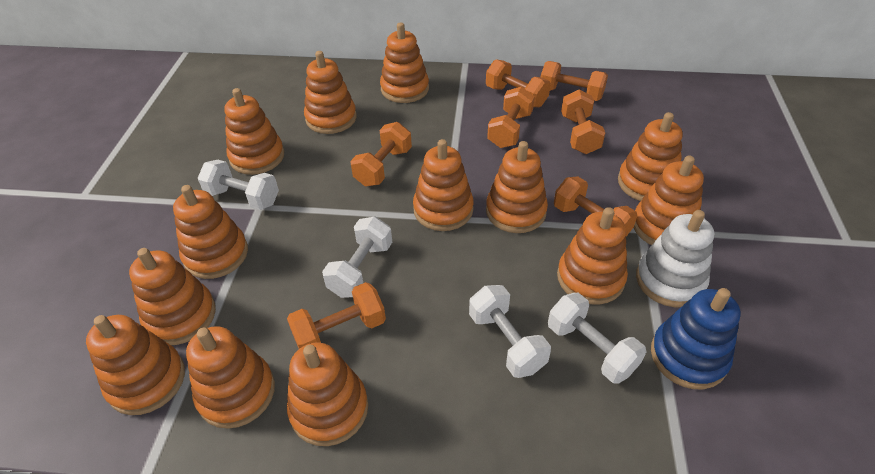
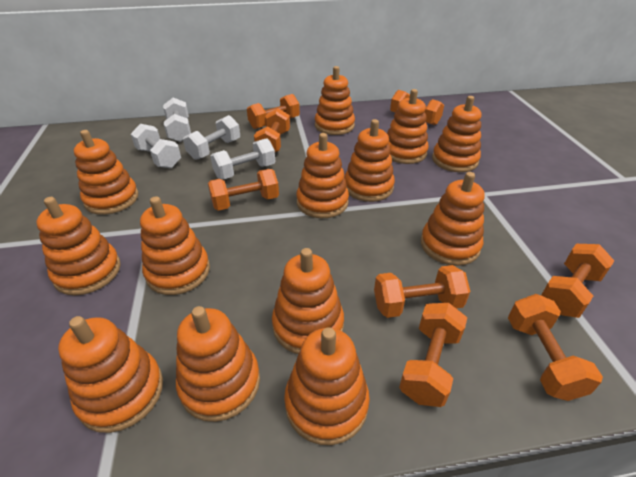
blue stacking toy: [651,288,741,389] = 1 -> none = 0
orange dumbbell: [287,282,386,349] [350,122,412,186] [486,59,551,107] [487,86,535,148] [541,61,608,101] [554,177,637,236] [561,89,605,154] = 7 -> [208,169,279,211] [247,94,300,129] [254,108,290,152] [374,265,471,318] [390,90,444,125] [399,303,467,407] [508,294,603,401] [541,244,614,318] = 8
white stacking toy: [636,210,714,307] = 1 -> none = 0

